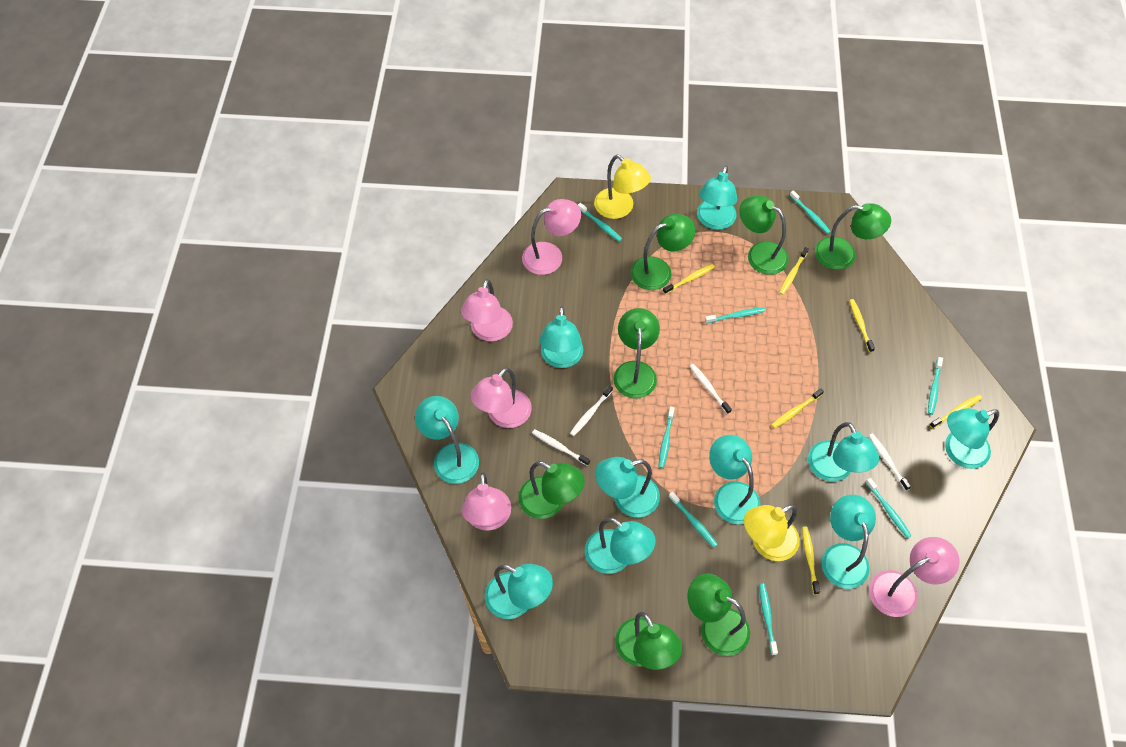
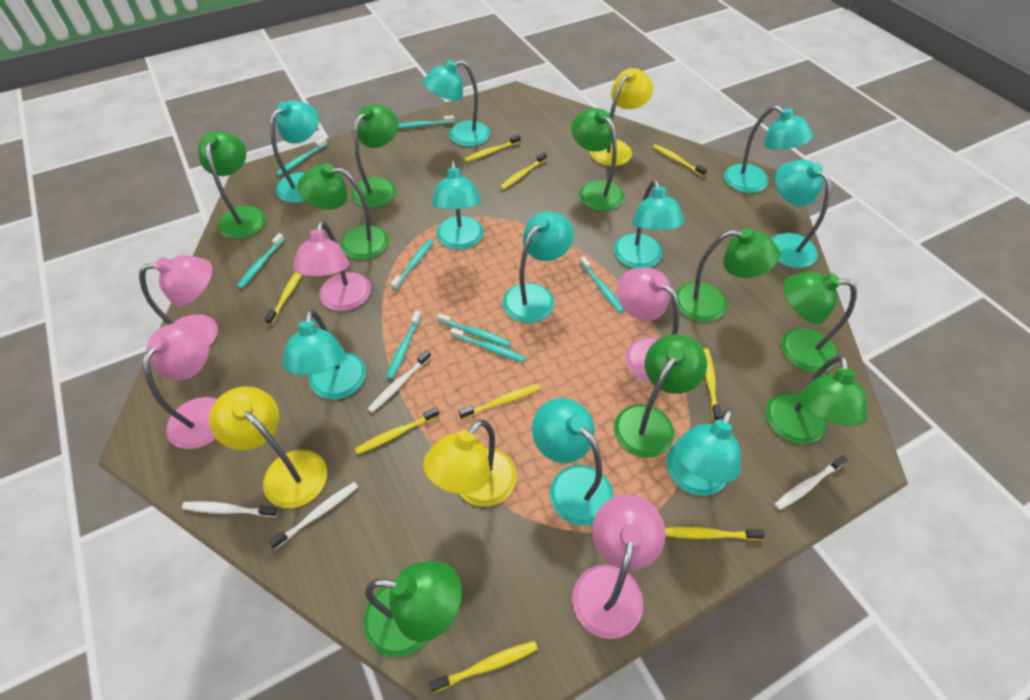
green lamp: [518,461,585,519] [613,308,660,399] [615,612,682,670] [631,214,695,290] [687,573,750,656] [739,196,788,275] [815,203,891,270] = 7 -> [198,131,266,239] [297,163,389,260] [351,104,399,208] [363,561,462,657] [571,108,624,211] [614,334,707,458] [676,228,780,322] [766,355,868,444] [781,272,857,373] = 9
yellow lamp: [594,155,651,219] [744,505,800,561] = 2 -> [209,386,327,508] [423,419,517,507] [590,68,653,166] = 3
yellow toothbrush: [663,264,715,294] [772,389,824,428] [779,247,809,295] [802,526,820,595] [849,299,875,352] [930,394,982,428] = 6 -> [265,272,302,325] [355,407,439,454] [429,641,538,693] [459,384,540,419] [465,135,521,162] [500,152,547,189] [653,144,707,176] [665,527,765,540] [703,348,722,421] = 9

